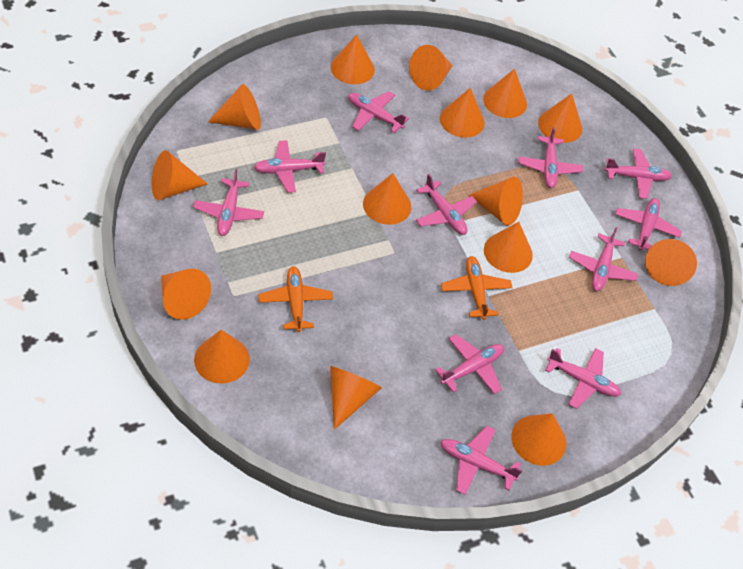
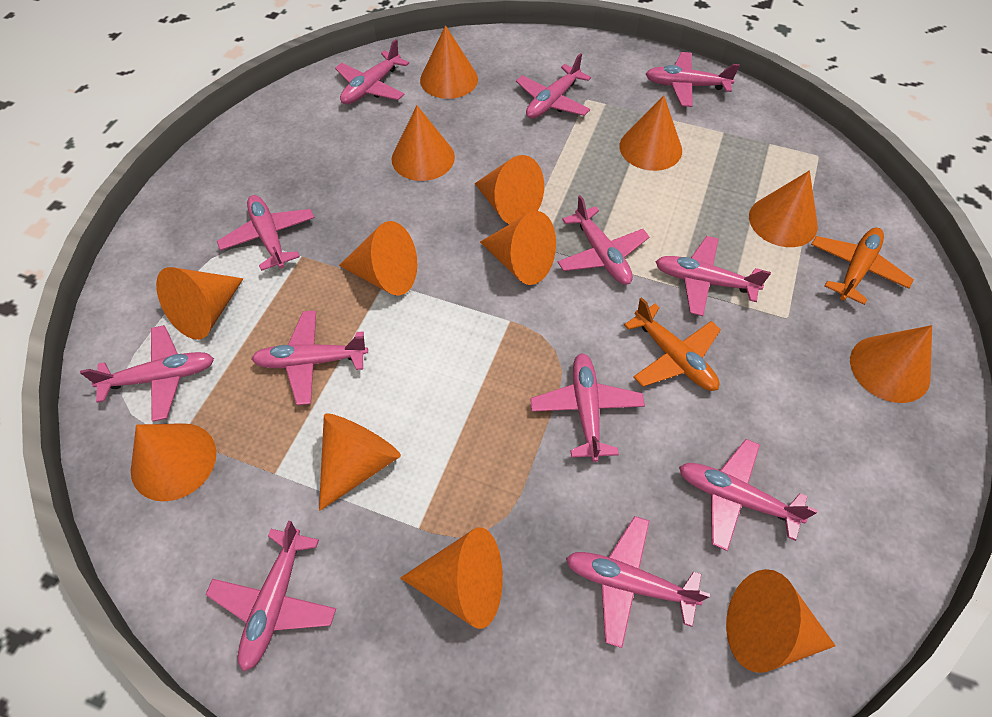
orange cone: [152,150,208,200] [161,269,211,320] [194,330,250,384] [208,84,261,130] [330,366,382,430] [331,35,375,84] [363,173,411,225] [409,45,453,91] [440,88,485,138] [469,177,523,226] [483,69,527,118] [484,222,533,273] [511,413,567,466] [538,93,582,143] [645,239,697,286] = 15 -> [131,423,216,501] [156,267,243,340] [319,413,401,511] [339,221,417,295] [392,106,455,181] [400,527,503,629] [420,25,478,99] [475,155,544,224] [480,211,556,285] [620,95,682,171] [726,569,836,673] [749,170,818,247] [850,325,932,403] = 13
pink plane: [193,169,264,236] [254,140,326,193] [348,91,409,133] [416,174,477,235] [435,334,504,395] [440,426,522,495] [518,127,583,188] [545,348,621,409] [569,227,638,291] [604,148,672,199] [615,198,682,251] = 11 -> [80,325,214,422] [205,520,336,672] [217,195,315,271] [252,310,368,405] [335,39,409,104] [516,53,591,119] [530,353,645,462] [558,195,649,285] [566,516,710,648] [646,52,740,107] [655,236,771,316] [679,439,818,551] = 12

